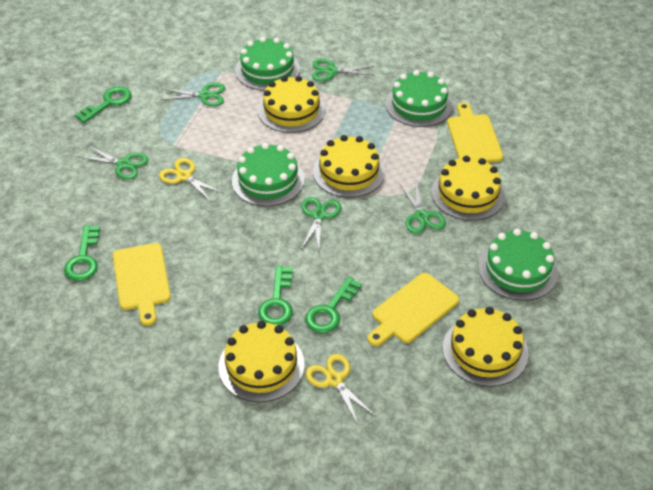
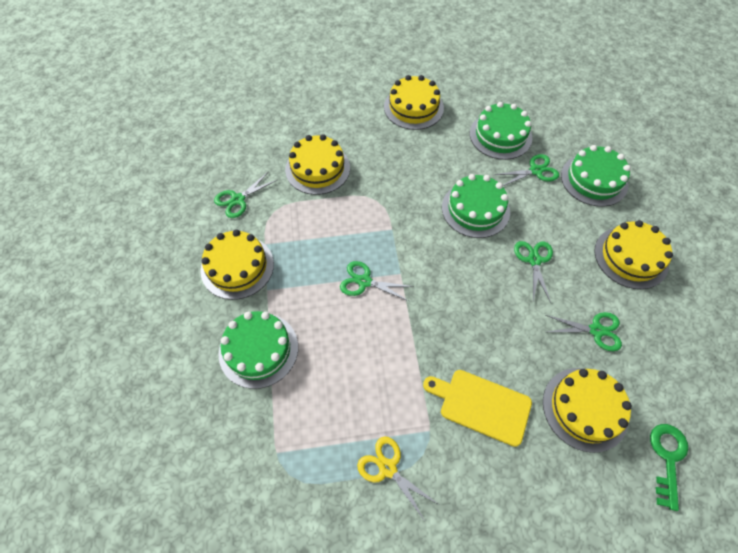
green key: [64,225,100,281] [75,86,131,123] [258,266,293,326] [305,277,362,333] = 4 -> [650,424,688,511] = 1
yellow cutting board: [113,243,171,326] [368,273,459,346] [447,102,503,163] = 3 -> [423,370,532,447] = 1
yellow scissors: [159,158,223,201] [306,354,375,425] = 2 -> [357,436,438,521] = 1

